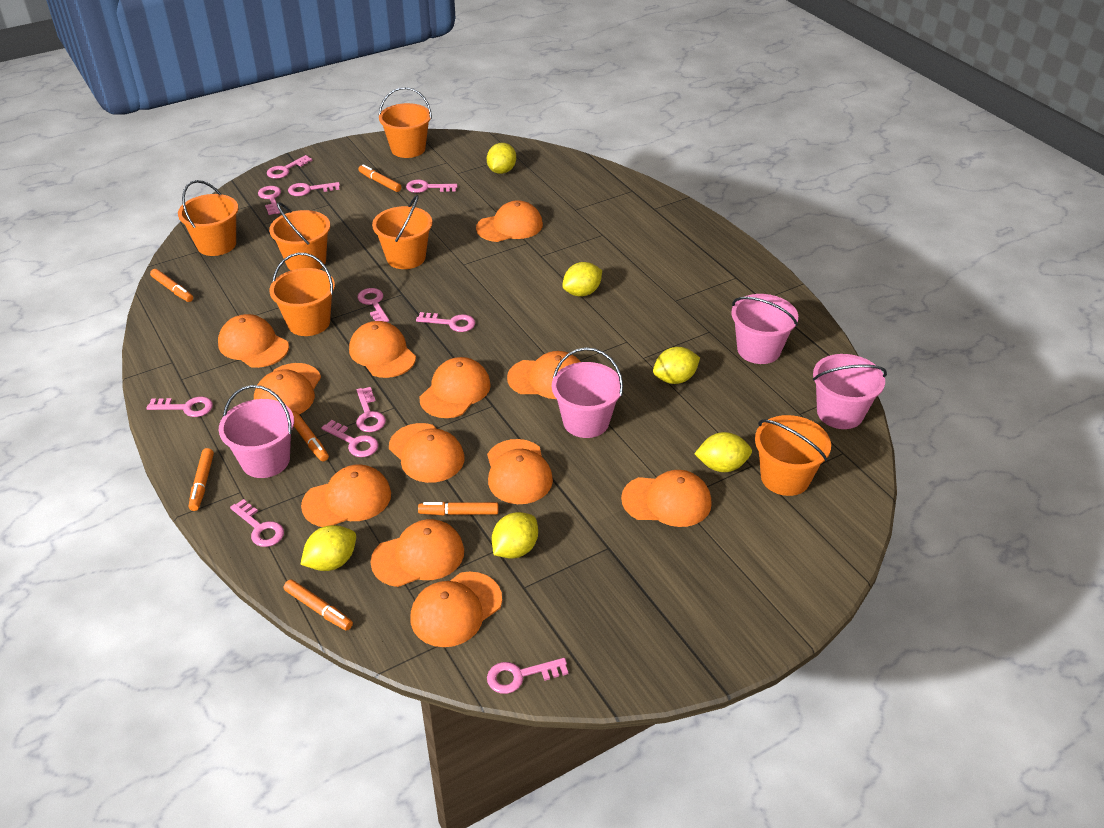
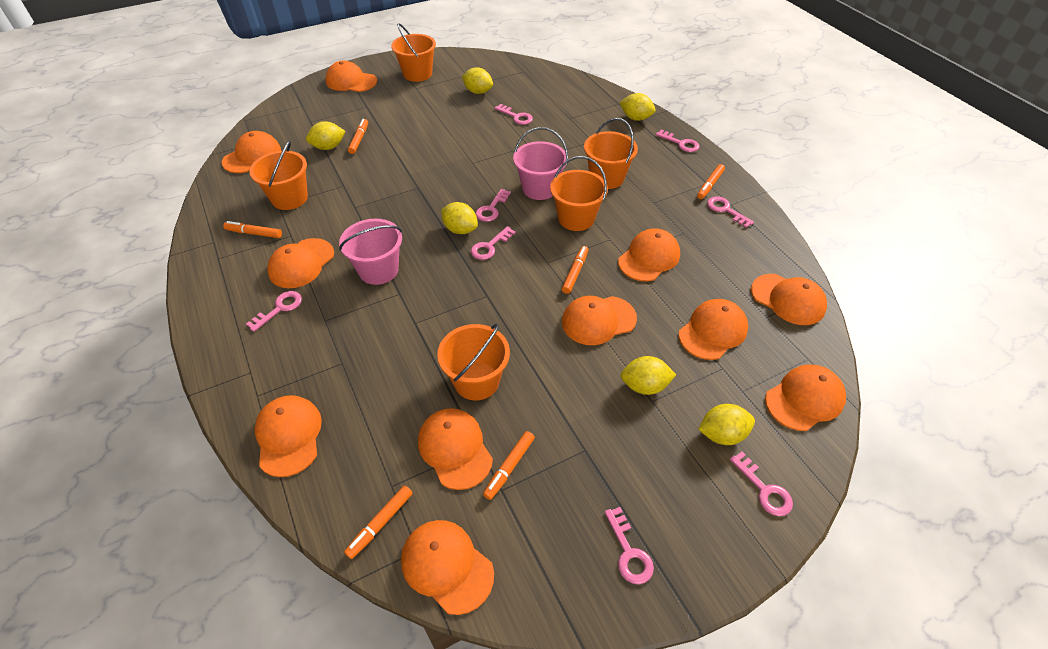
orange bucket: [178,180,238,256] [269,202,330,270] [270,253,335,336] [372,195,432,269] [379,87,432,158] [755,415,831,496] = 6 -> [249,141,308,210] [391,23,436,82] [437,323,510,400] [550,156,608,231] [584,118,638,189] = 5
orange cap: [218,314,289,368] [254,363,321,414] [301,464,391,527] [349,321,416,378] [371,519,464,587] [389,423,465,483] [410,572,502,647] [420,357,491,418] [476,200,543,242] [487,439,553,504] [507,351,581,399] [621,470,712,527] = 12 -> [222,131,281,173] [254,395,322,477] [267,238,334,288] [325,61,377,92] [401,520,494,615] [418,408,493,490] [562,296,637,345] [618,228,680,281] [679,299,748,360] [751,274,827,325] [765,364,846,431] = 11
pink bucket: [219,385,294,478] [552,347,623,438] [731,294,798,364] [813,354,887,429] = 4 -> [339,219,402,285] [513,127,568,200] = 2
pink key: [146,397,213,417] [230,499,284,547] [258,186,281,215] [267,155,312,179] [288,182,340,196] [321,420,379,457] [356,387,386,432] [358,288,389,322] [406,180,458,193] [416,312,475,332] [487,658,568,694] = 11 -> [246,291,302,332] [471,226,516,260] [476,189,511,222] [495,104,533,125] [605,507,654,584] [656,129,699,152] [707,196,754,228] [730,452,793,516] = 8

